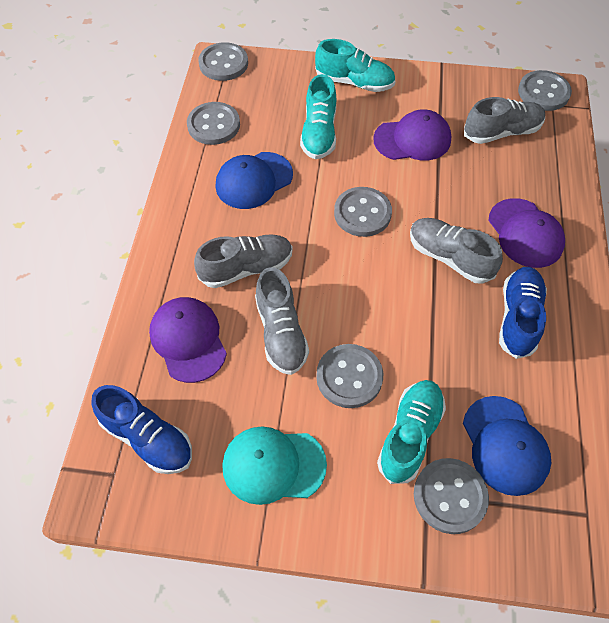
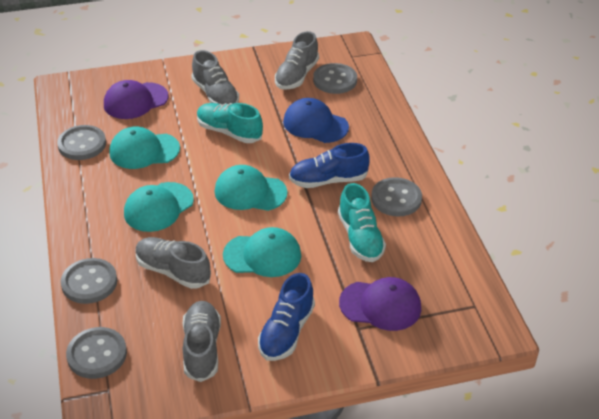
blue cap: [216,152,293,209] [463,396,551,496] = 2 -> [283,98,349,143] = 1
grey button: [187,102,240,145] [198,42,248,81] [316,344,383,408] [334,187,392,237] [414,458,489,534] [518,70,572,111] = 6 -> [57,125,106,160] [61,258,117,304] [66,327,127,379] [313,63,357,94] [371,177,422,216] = 5
purple cap: [149,297,227,383] [373,109,451,160] [488,198,565,268] = 3 -> [104,80,169,119] [339,277,421,331] = 2
turquoise cap: [222,427,327,505] = 1 -> [109,127,180,169] [124,182,194,232] [215,165,287,211] [223,227,301,277] = 4
turquoise shoe: [300,74,336,159] [315,39,396,92] [377,380,446,484] = 3 -> [197,103,263,143] [338,183,386,262] = 2

